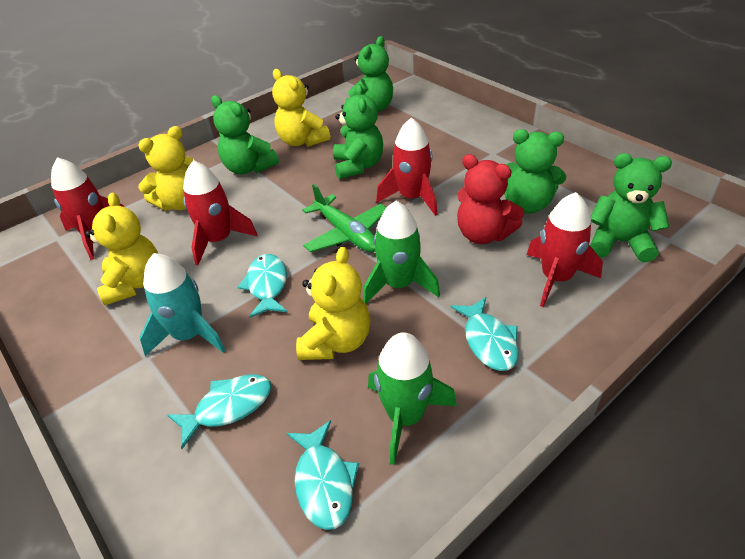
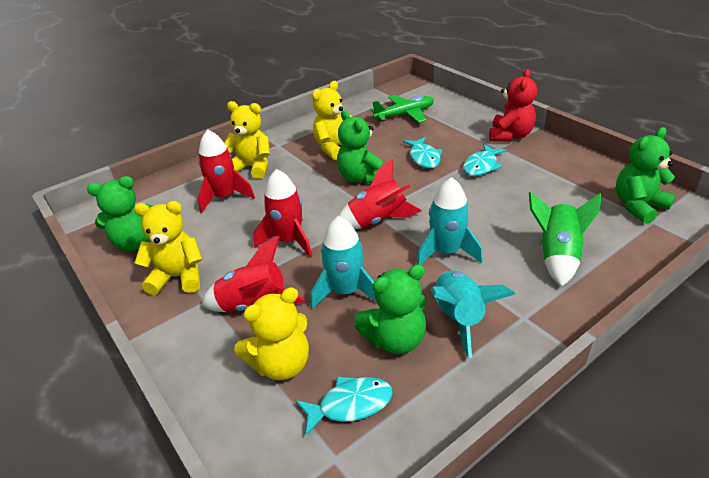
green rocket: [363,201,440,304] [368,332,457,465] = 2 -> [529,191,602,287] = 1
green teddy bear: [211,95,279,174] [333,84,383,179] [345,36,393,112] [504,129,567,214] [590,153,672,262] = 5 -> [87,176,154,251] [337,110,383,184] [354,264,427,354] [616,127,676,224] = 4
turquoise fish: [167,374,271,449] [238,254,287,318] [286,420,359,530] [450,297,519,371] = 4 -> [295,376,393,436] [403,137,442,168] [463,144,506,176] = 3
turquoise rocket: [139,253,225,356] = 1 -> [311,216,376,309] [416,177,483,265] [431,270,515,358] = 3

